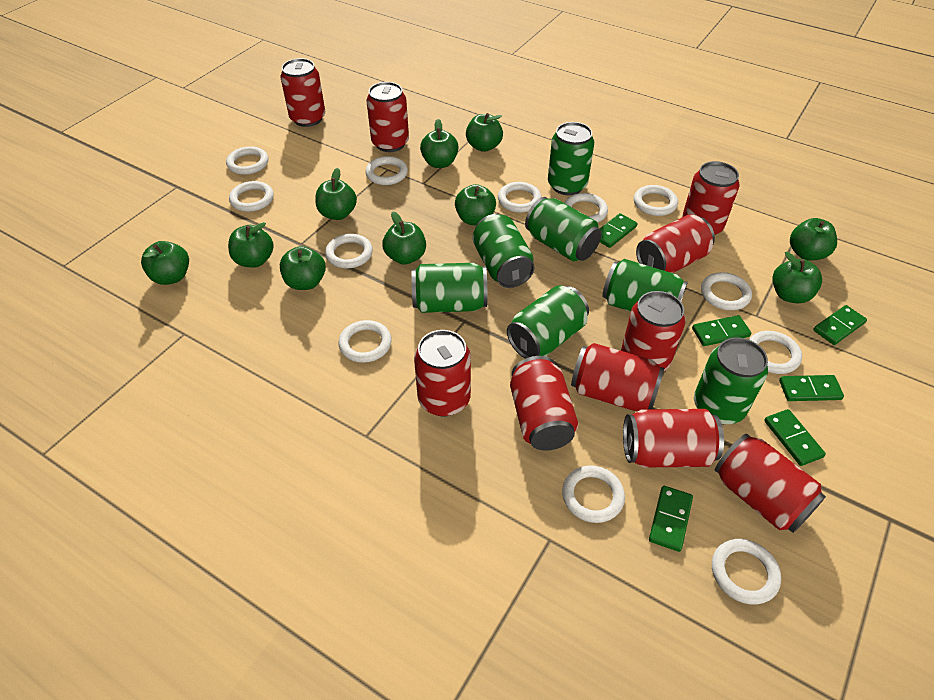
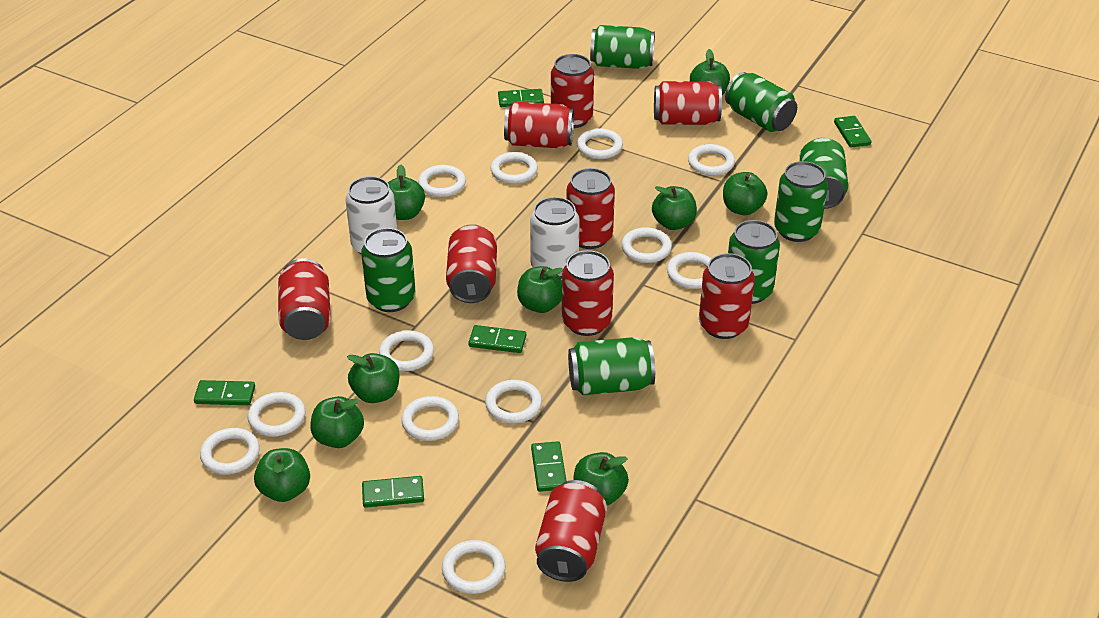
green apple: [141,241,189,285] [228,222,274,268] [280,246,326,290] [315,168,357,220] [382,211,426,265] [420,119,459,168] [455,184,496,225] [466,113,503,152] [772,252,822,304] [790,218,837,261] = 10 -> [254,448,310,502] [310,396,364,448] [347,353,399,403] [388,165,425,220] [517,266,563,313] [573,452,629,505] [652,186,697,230] [690,49,730,95] [723,172,768,215] = 9
red can: [280,58,325,127] [366,82,409,152] [414,330,471,416] [510,356,578,451] [571,343,664,412] [621,291,686,371] [623,409,724,468] [636,214,715,273] [682,161,739,235] [715,434,826,533] = 10 -> [278,258,331,340] [446,224,497,303] [504,102,574,148] [535,480,607,582] [551,54,594,128] [562,250,614,336] [567,168,615,249] [654,81,722,125] [699,253,755,339] = 9
white can: none = 0 -> [345,176,397,254] [530,197,580,279] = 2

